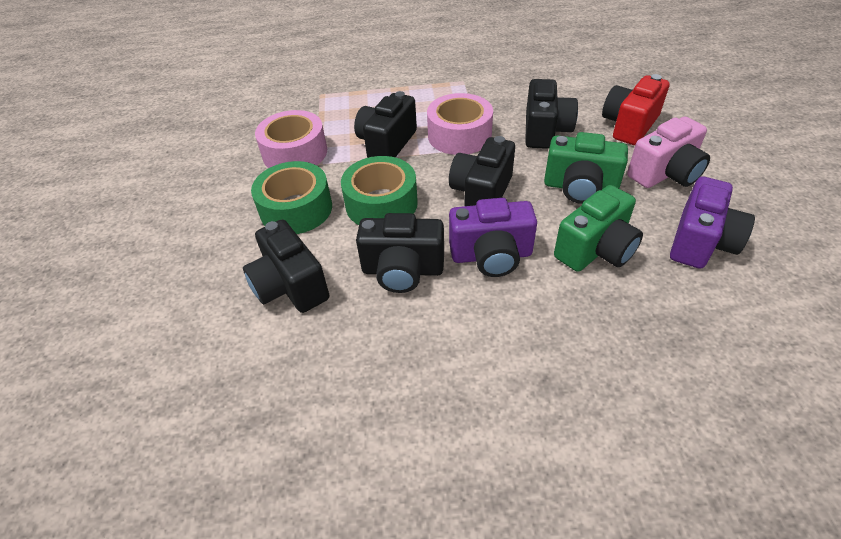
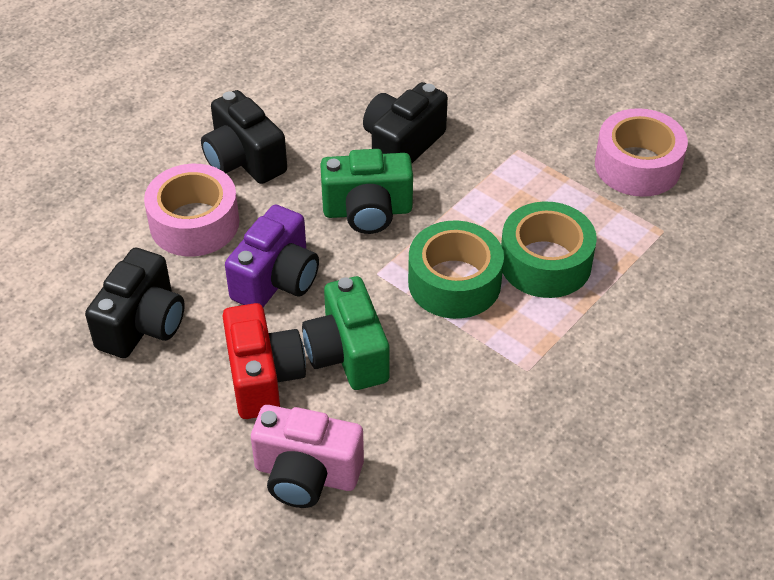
black camera: [243,220,329,313] [354,91,417,158] [356,213,444,293] [449,136,515,206] [525,79,578,149] = 5 -> [85,248,185,358] [201,90,287,184] [363,82,448,163] = 3
purple camera: [449,198,537,277] [670,177,755,269] = 2 -> [225,205,319,307] = 1

